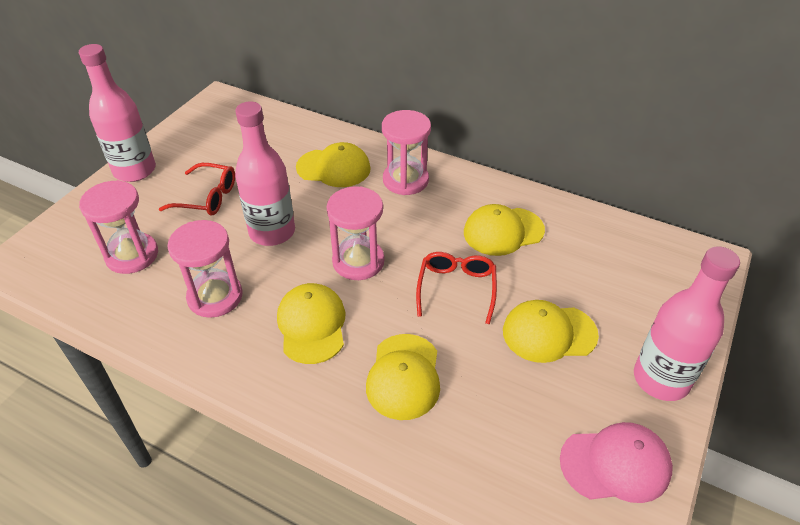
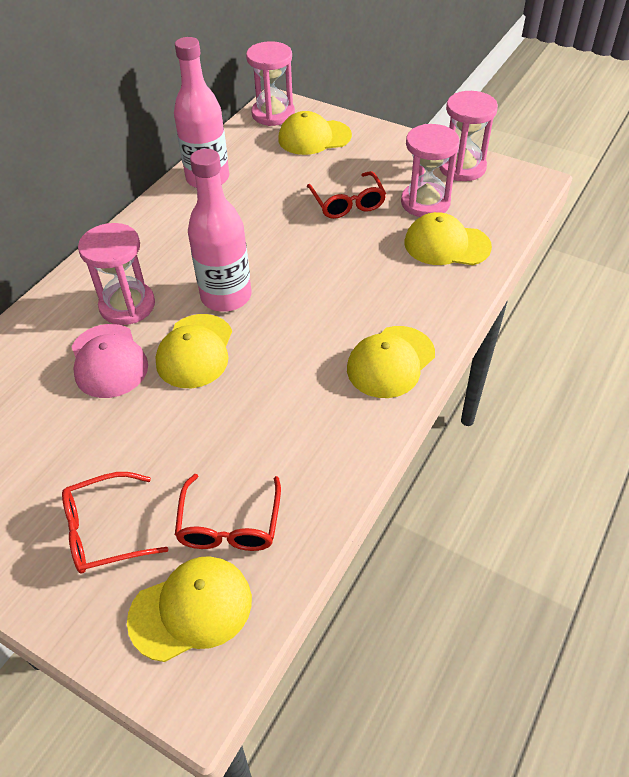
pink bottle: [79,44,156,182] [235,102,295,246] [634,247,740,401] = 3 -> [174,37,229,188] [188,149,252,312] = 2
red glasses: [159,163,235,215] [416,252,497,324] = 2 -> [62,472,168,574] [175,474,281,551] [307,171,386,219] = 3

